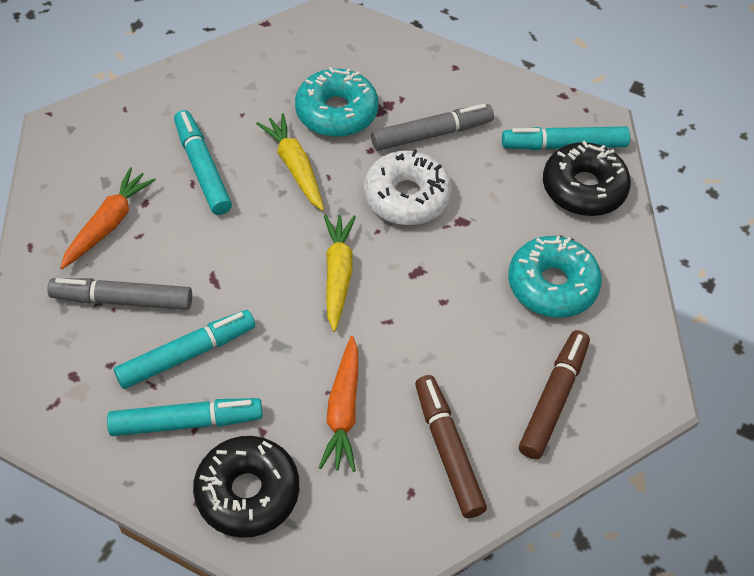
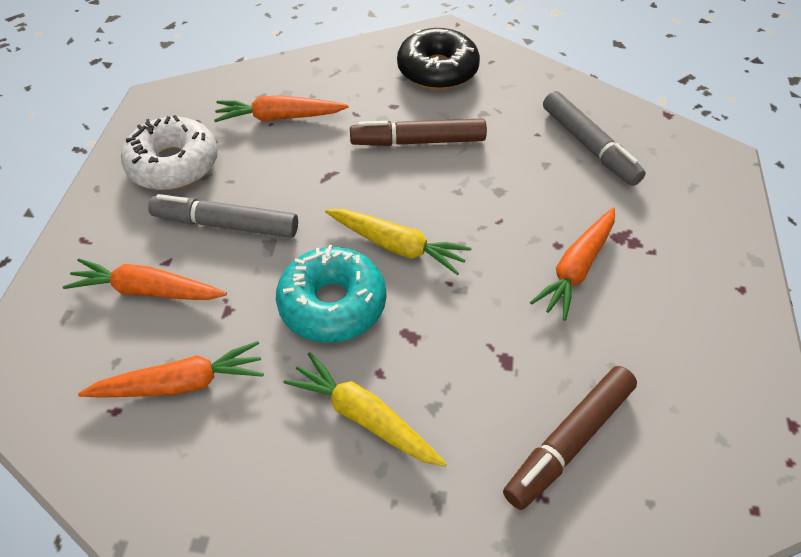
black donut: [193,436,299,538] [543,141,631,216] = 2 -> [397,28,480,90] = 1
orange carrot: [60,167,156,269] [319,336,358,472] = 2 -> [63,258,227,300] [78,341,264,398] [214,95,349,122] [530,207,615,321] = 4
turquoise donut: [295,67,379,137] [508,236,602,318] = 2 -> [276,245,386,343] = 1
turquoise marker: [107,398,263,436] [114,310,255,389] [174,110,232,215] [502,127,630,150] = 4 -> none = 0

